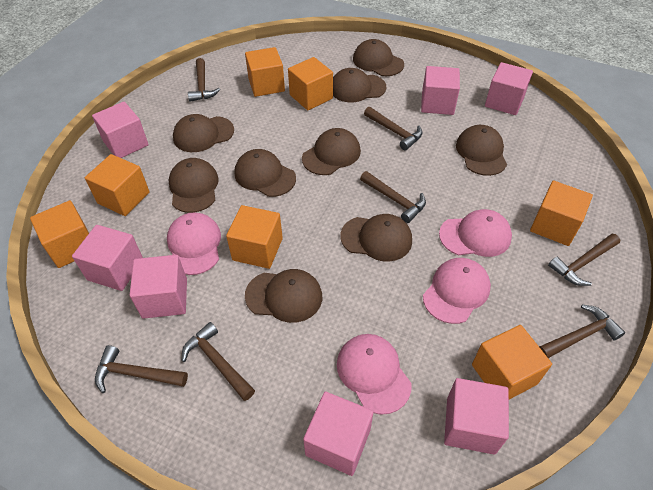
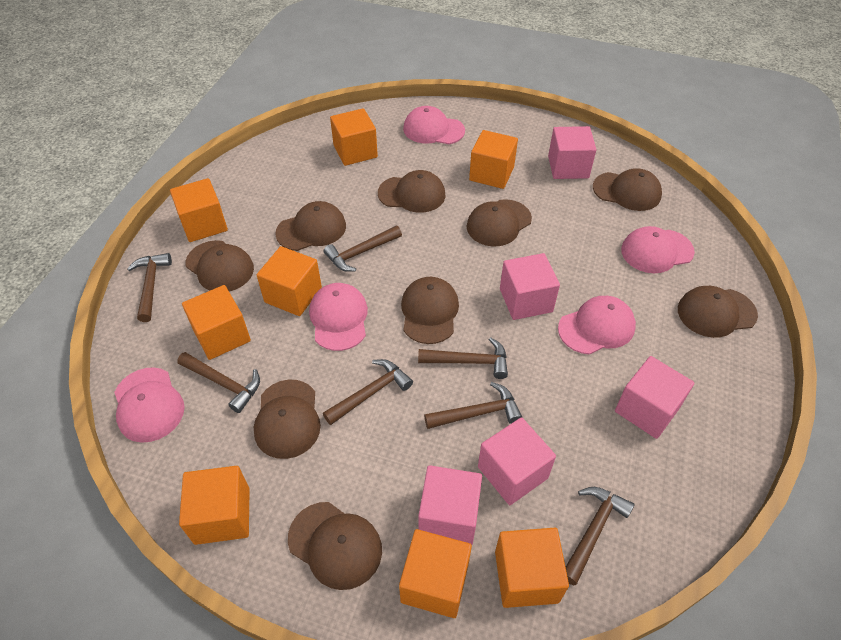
orange cube: [30,200,89,268] [85,154,150,216] [226,205,283,269] [245,47,285,97] [288,57,333,110] [472,325,552,400] [530,181,593,246] = 7 -> [170,178,228,242] [179,466,250,545] [182,285,251,360] [257,246,322,316] [330,108,378,166] [399,529,472,618] [469,130,518,189] [495,528,569,608] = 8
pink cap: [167,213,221,275] [337,334,412,415] [423,258,491,324] [439,209,512,257] = 4 -> [114,368,185,443] [309,283,368,351] [403,106,465,144] [558,296,636,355] [621,226,695,273] = 5
pink cube: [72,225,143,291] [92,102,149,158] [130,255,187,319] [303,392,373,476] [421,66,460,115] [444,378,509,455] [485,62,533,115] = 7 -> [418,465,482,545] [478,417,556,505] [500,253,560,320] [548,126,596,179] [615,356,694,439] = 5

